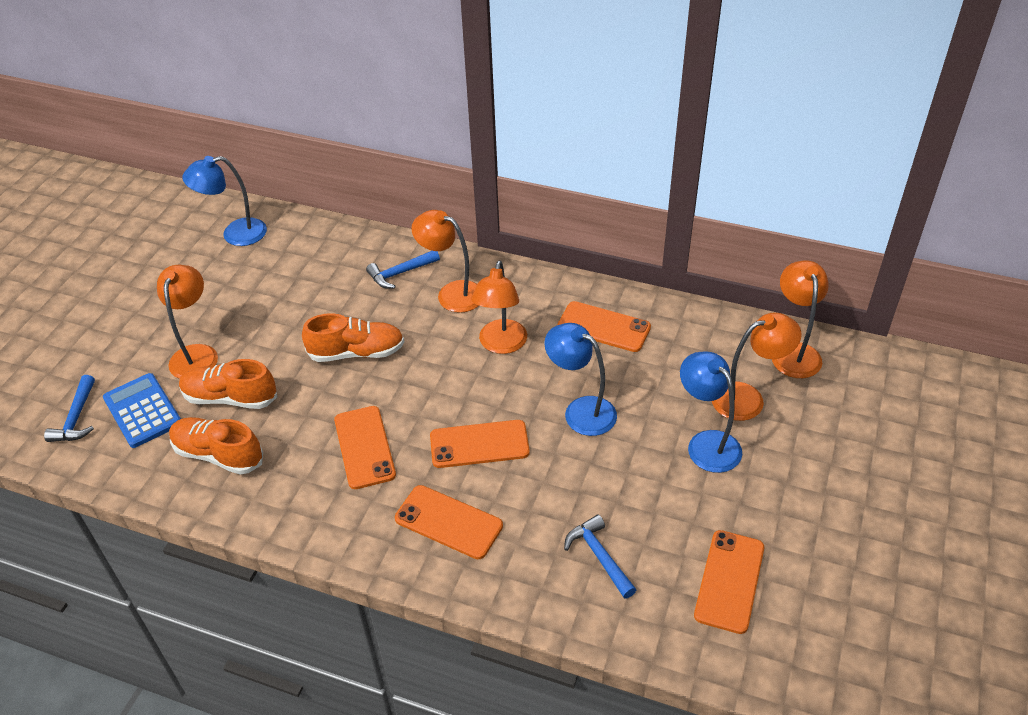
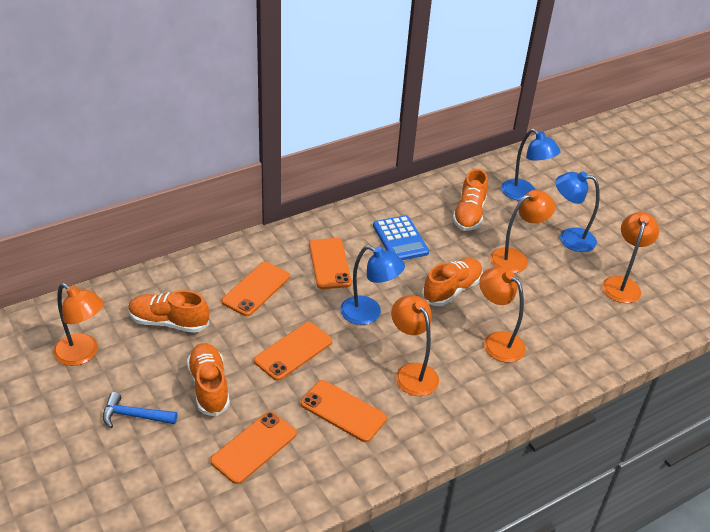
blue hammer: [44,375,95,442] [366,251,440,289] [564,515,636,599] = 3 -> [103,392,177,428] = 1
orange shoe: [169,417,263,475] [179,359,277,409] [302,313,404,362] = 3 -> [128,290,209,333] [187,343,230,416] [422,258,483,306] [453,169,488,231] = 4

